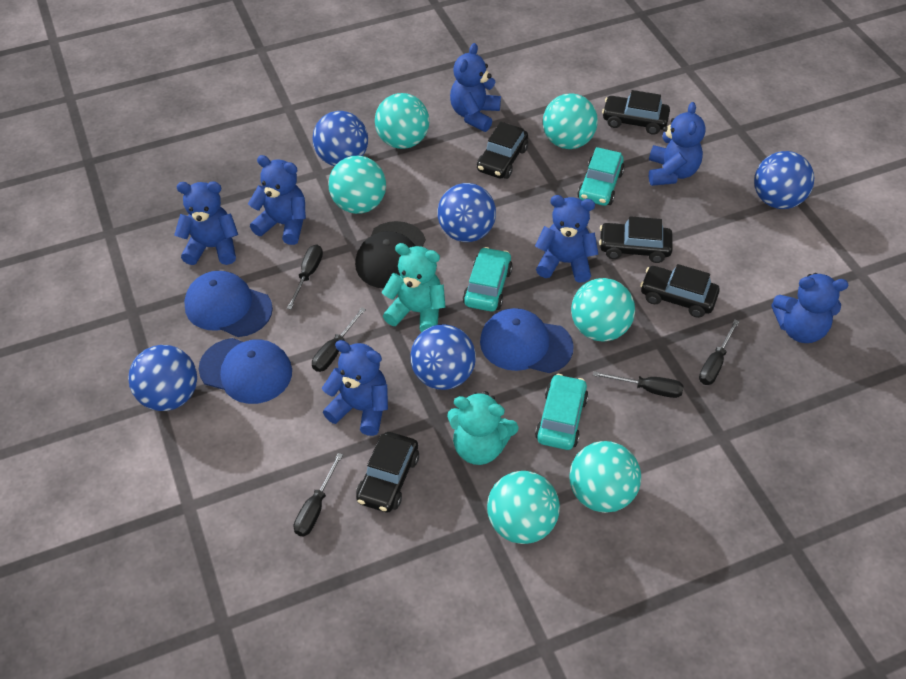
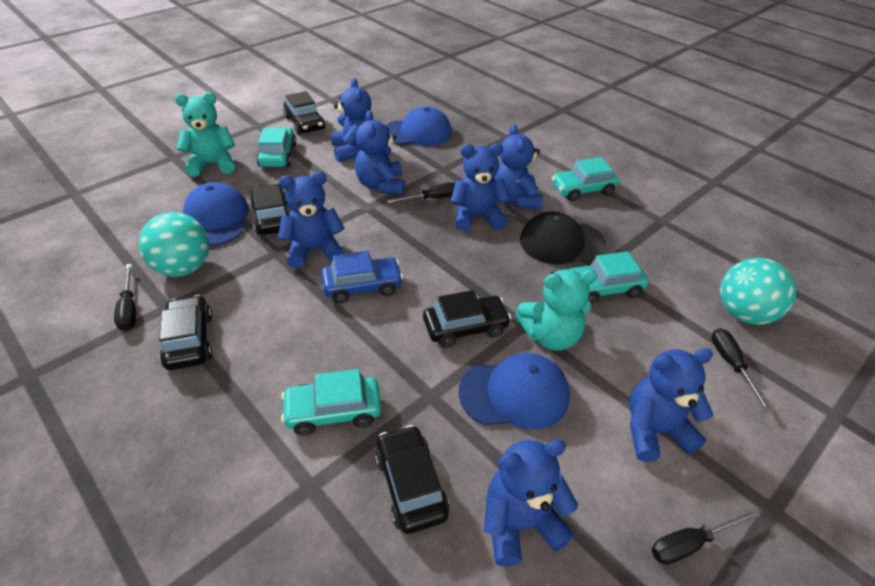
black screwdriver: [287,245,323,310] [294,453,343,536] [312,307,366,372] [593,371,683,398] [699,320,739,385] = 5 -> [114,264,136,331] [387,182,455,203] [652,509,760,565] [711,328,772,412] = 4
blue ball: [128,345,197,411] [313,111,368,166] [410,325,476,390] [437,183,496,242] [754,151,814,209] = 5 -> none = 0
blue car: none = 0 -> [321,251,403,303] = 1
turquoise ball: [328,156,386,214] [375,93,429,149] [487,471,560,544] [543,93,598,149] [569,441,641,513] [571,278,635,342] = 6 -> [139,212,209,277] [720,258,797,325] = 2
turquoise car: [463,247,513,312] [535,374,589,450] [577,147,625,206] = 3 -> [257,127,296,167] [281,369,381,435] [551,157,619,201] [570,252,649,304] = 4

